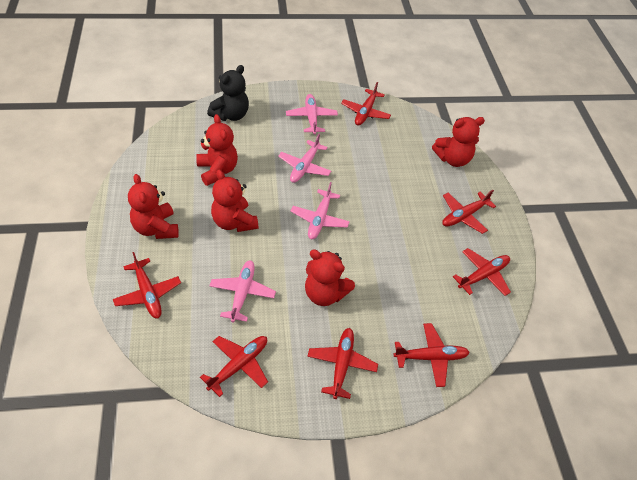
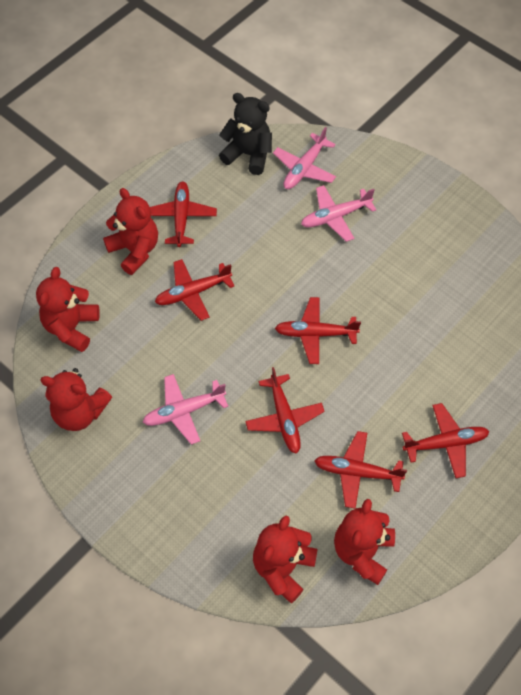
pink plane: [209,260,276,322] [278,134,331,183] [286,94,338,135] [291,182,350,239] = 4 -> [143,374,228,445] [273,127,336,189] [301,185,376,242] = 3
red plane: [113,252,181,318] [200,336,268,397] [307,328,378,399] [341,82,391,126] [394,323,470,387] [442,190,496,234] [453,248,511,296] = 7 -> [150,181,217,247] [155,259,234,321] [245,367,325,454] [275,297,361,364] [314,431,407,509] [402,403,489,478] = 6

